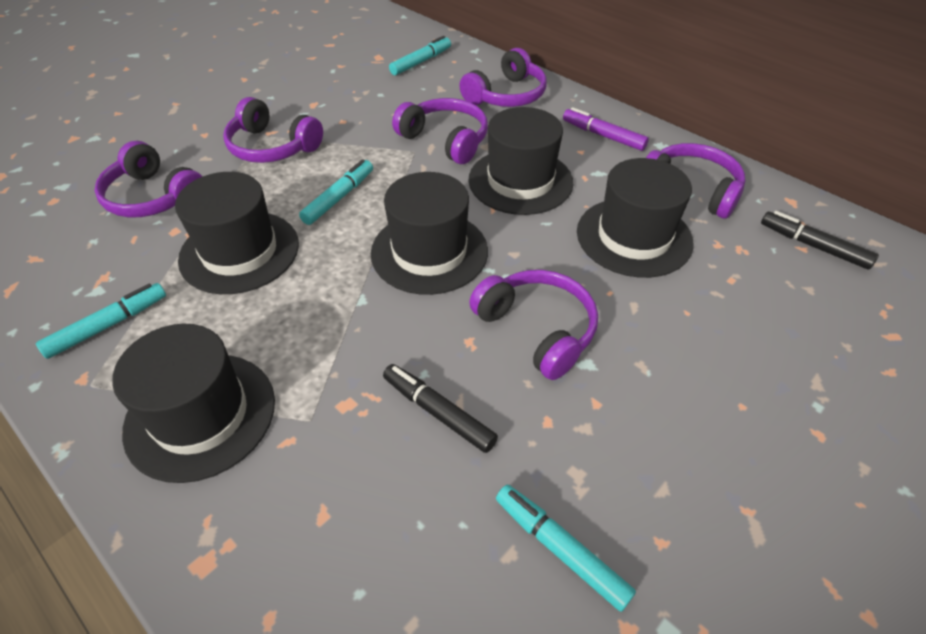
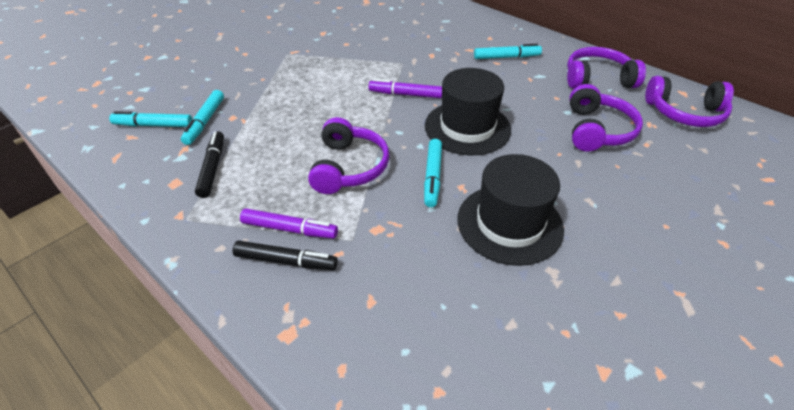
black hat: [112,324,275,483] [175,172,299,294] [371,172,488,295] [468,107,573,215] [577,158,694,278] = 5 -> [425,68,511,155] [457,154,564,266] = 2
purple headphones: [95,141,203,217] [223,97,323,163] [392,98,488,164] [459,48,547,107] [469,270,598,380] [646,143,745,219] = 6 -> [308,117,389,194] [567,47,646,89] [569,84,643,151] [645,76,734,127] = 4
purple marker: [563,107,649,151] = 1 -> [240,208,338,239] [368,79,442,98] = 2

